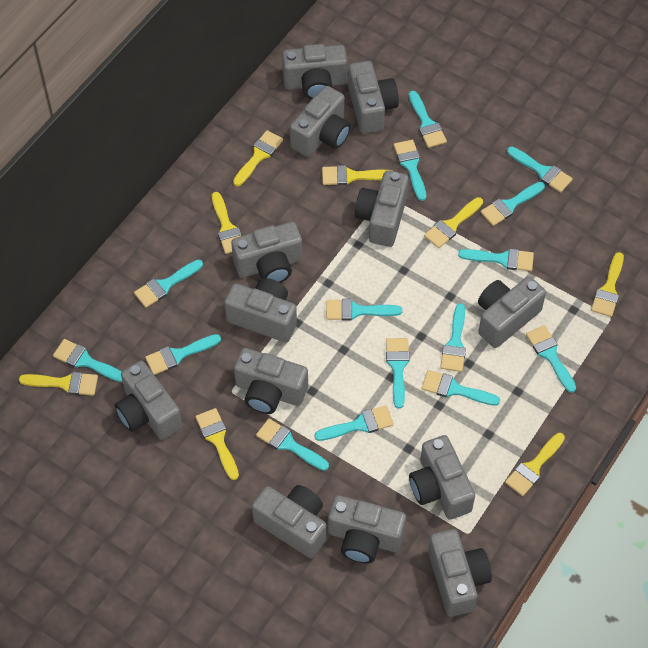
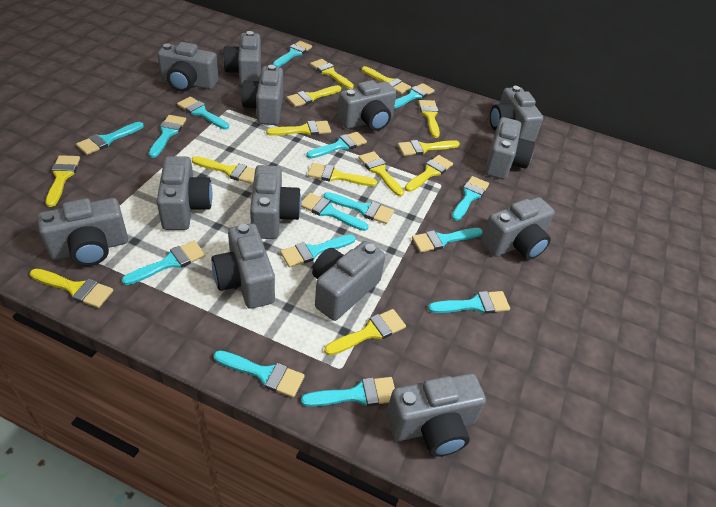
yellow brush: [19,372,98,395] [196,408,239,480] [212,192,242,254] [233,130,283,186] [322,165,392,185] [424,197,483,248] [505,433,565,496] [591,252,624,317] = 8 -> [30,269,113,308] [46,155,80,207] [192,156,255,184] [266,121,331,136] [287,85,341,107] [308,163,377,186] [310,59,354,89] [324,309,406,356] [358,151,404,196] [362,66,411,94] [398,140,460,156] [405,155,453,192] [418,100,440,138] = 13

